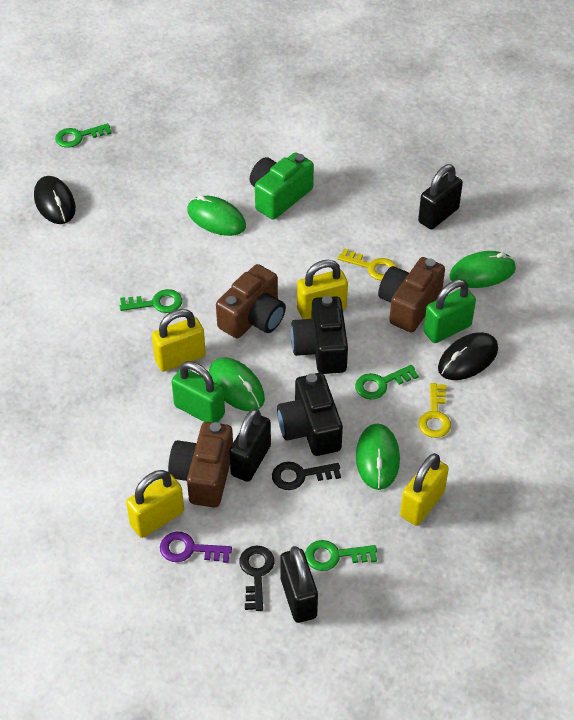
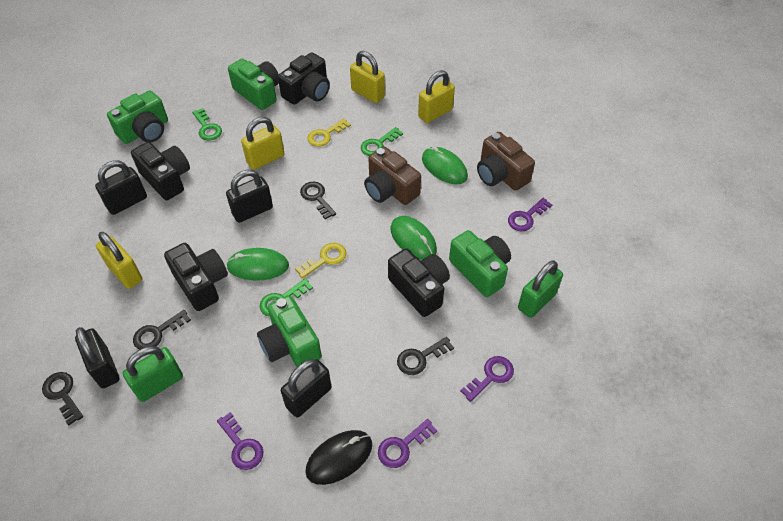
black camera: [277,373,343,456] [291,296,348,374] = 2 -> [131,142,190,200] [164,243,228,311] [278,52,330,105] [388,249,450,317] = 4
black key: [239,545,275,611] [272,462,341,490] = 2 -> [42,372,83,426] [133,310,191,350] [300,182,336,219] [397,337,454,375] = 4
black mouse: [34,176,76,224] [438,332,498,380] = 2 -> [305,430,372,485] = 1
black padlock: [229,408,271,482] [280,546,318,623] [418,164,463,229] = 3 -> [75,327,120,388] [95,161,147,215] [226,170,273,223] [281,359,331,418] = 4
brown camera: [168,422,233,508] [216,264,286,338] [378,257,445,333] = 3 -> [364,146,421,205] [477,132,535,191] = 2
green camera: [250,152,314,220] = 1 -> [107,90,168,144] [228,59,279,110] [257,295,322,367] [449,230,511,297] = 4
green key: [55,123,112,148] [120,289,182,313] [305,540,377,571] [355,365,419,400] = 4 -> [192,108,222,140] [260,278,313,317] [361,127,403,156] = 3
green mouse: [187,195,246,236] [209,357,265,411] [356,424,400,490] [450,251,516,288] = 4 -> [226,248,289,281] [391,216,437,260] [422,146,468,184] = 3
purple key: [160,532,232,563] = 1 -> [217,412,263,470] [378,419,437,468] [460,356,514,402] [508,198,552,231] = 4

